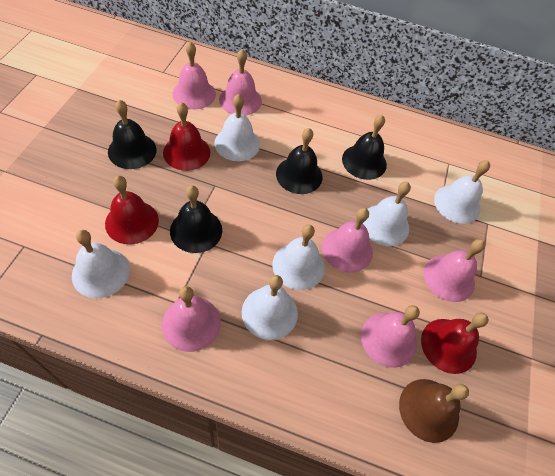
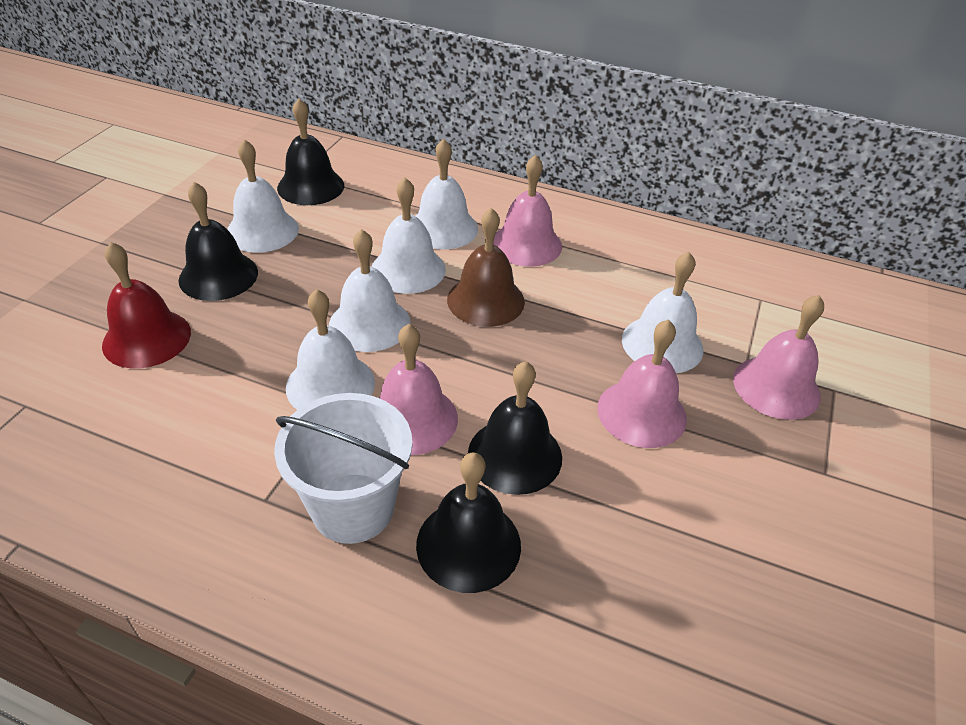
pink bell: [162,286,221,352] [173,42,216,109] [219,49,262,116] [322,208,373,273] [361,305,420,368] [424,239,485,302] = 6 -> [379,324,458,455] [493,155,562,267] [597,319,687,448] [733,295,824,420] = 4
red bell: [105,176,159,244] [163,102,210,171] [421,313,489,374] = 3 -> [102,242,191,369] = 1
white bucket: none = 0 -> [274,393,412,544] = 1

